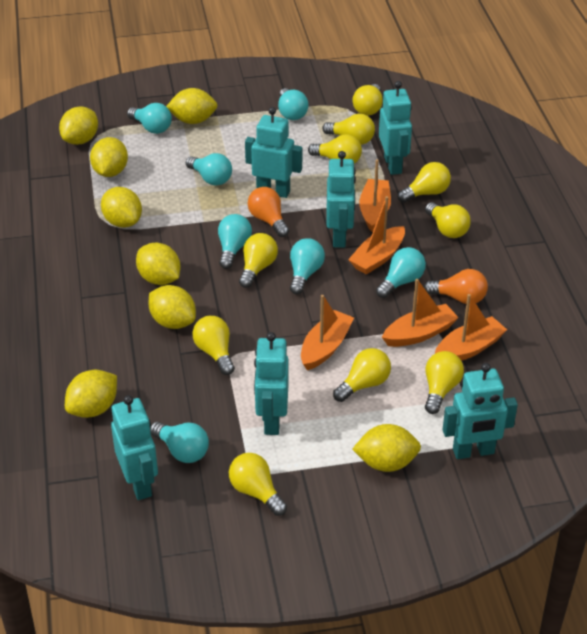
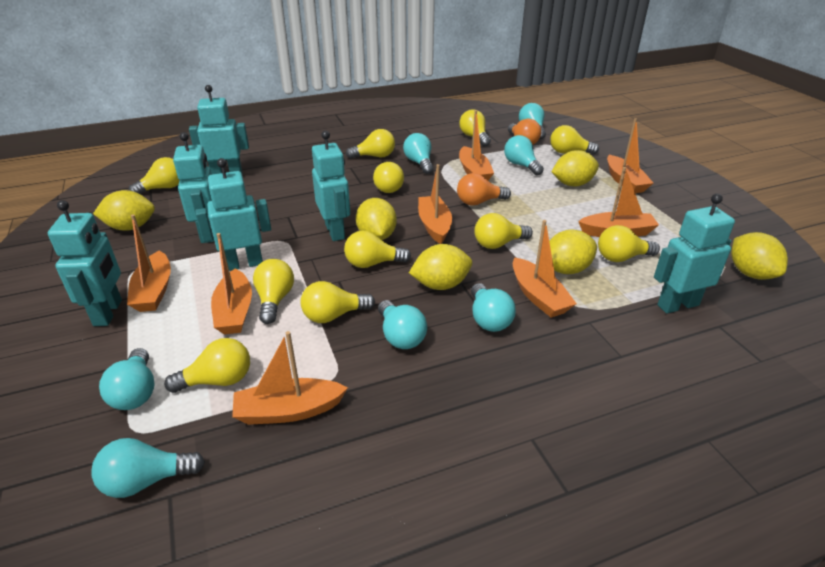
orange boat: [301,295,354,370] [348,196,405,275] [359,159,391,232] [382,279,459,347] [435,294,507,361] = 5 -> [127,214,171,312] [211,233,252,335] [232,331,348,425] [418,164,452,244] [459,110,494,181] [513,220,577,318] [578,167,659,237] [607,118,653,193] = 8
yellow lemon: [59,106,98,145] [65,370,117,418] [90,137,128,177] [101,187,142,228] [136,243,181,285] [149,285,196,329] [166,88,217,124] [352,424,421,472] = 8 -> [93,190,155,231] [356,198,397,240] [409,244,472,290] [549,230,597,274] [552,150,599,186] [731,232,788,280] = 6
yellow light bulb: [192,316,235,375] [229,453,287,516] [239,233,278,288] [308,134,362,164] [322,114,375,145] [333,348,391,402] [353,84,383,115] [397,162,451,203] [425,202,471,238] [425,351,464,414] = 10 -> [129,157,179,194] [164,338,250,393] [253,259,294,324] [300,281,375,323] [344,231,411,268] [346,129,395,159] [373,162,404,193] [459,110,491,146] [474,213,533,249] [550,125,599,154] [598,225,660,262] = 11

